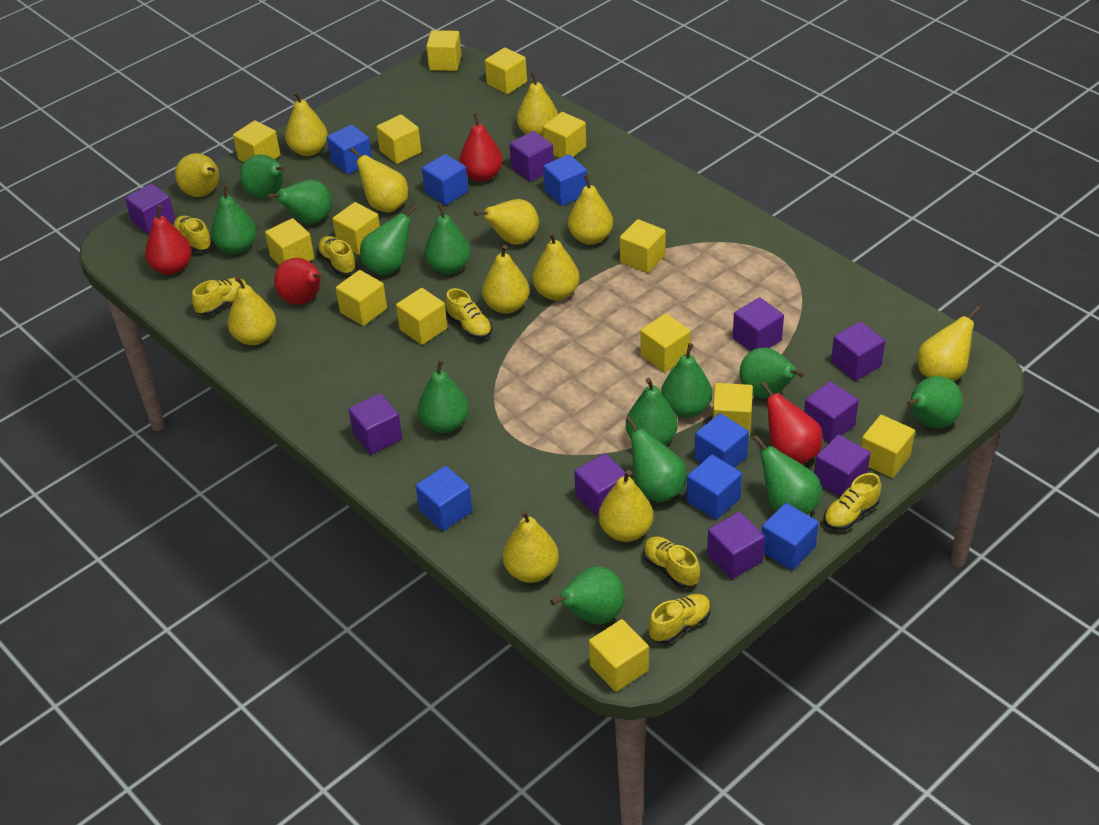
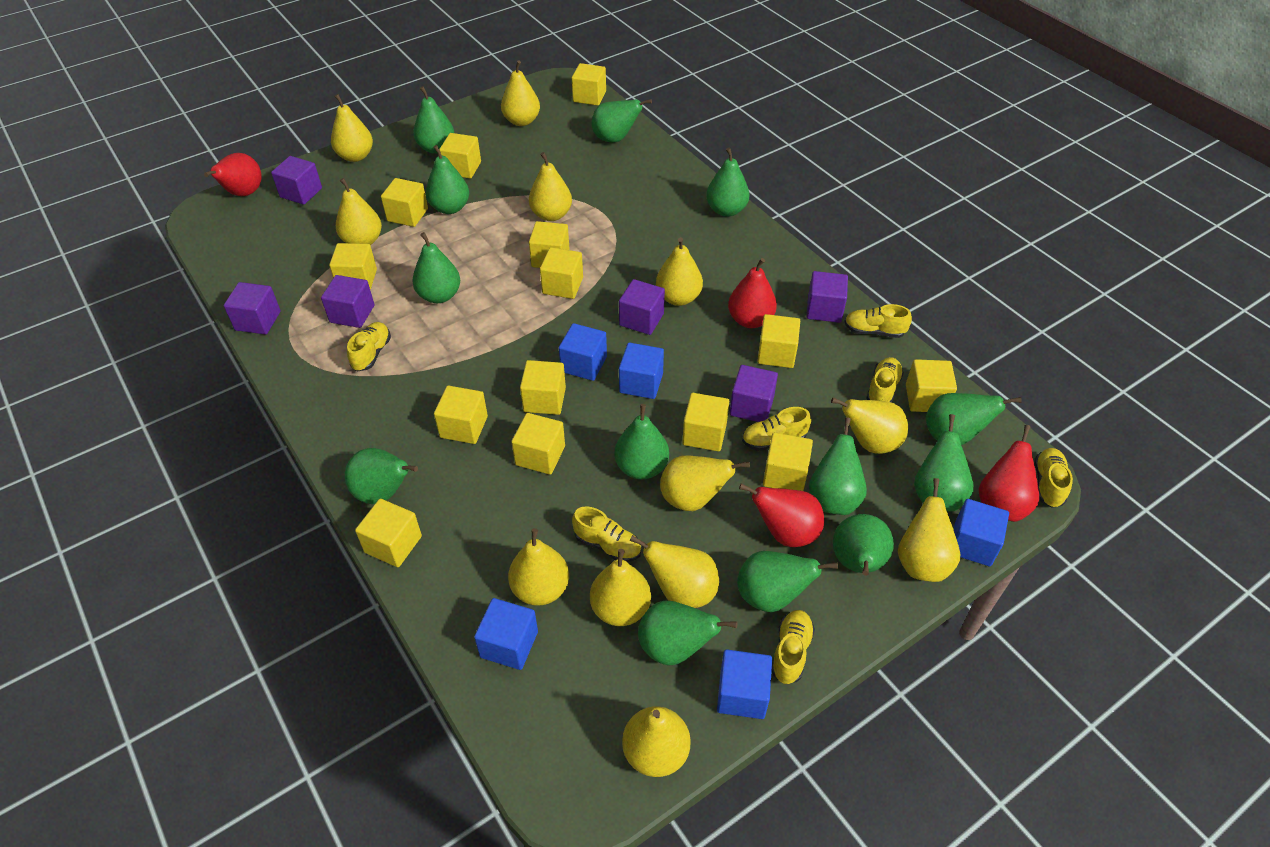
blue cube: [327,125,372,174] [416,466,473,531] [422,154,468,205] [543,154,587,206] [686,455,742,520] [695,413,749,468] [762,503,819,570] = 7 -> [474,598,538,670] [559,323,607,381] [619,343,664,399] [717,650,772,719] [954,499,1009,566] = 5
purple cube: [125,184,175,235] [348,393,402,455] [509,131,554,181] [574,453,629,518] [707,512,765,579] [733,297,784,351] [804,381,859,443] [814,435,871,497] [831,321,885,381] = 9 -> [224,282,281,334] [271,156,322,205] [321,275,374,328] [619,279,665,335] [730,365,778,422] [806,271,848,323] = 6

